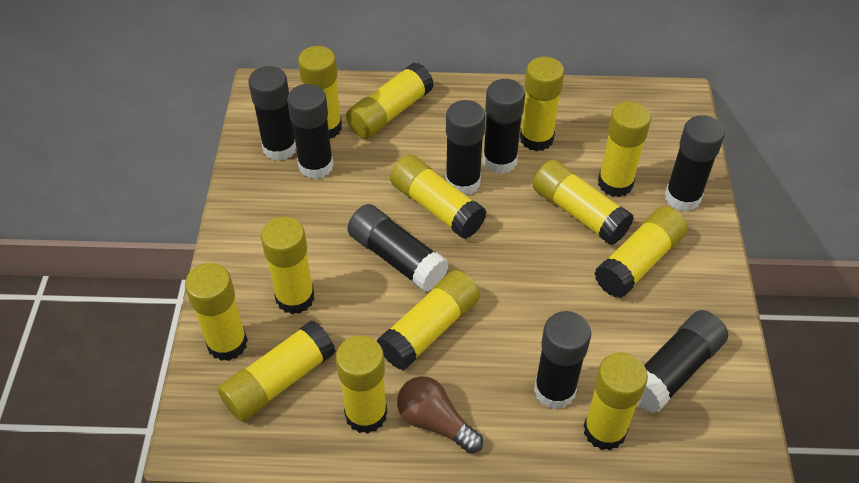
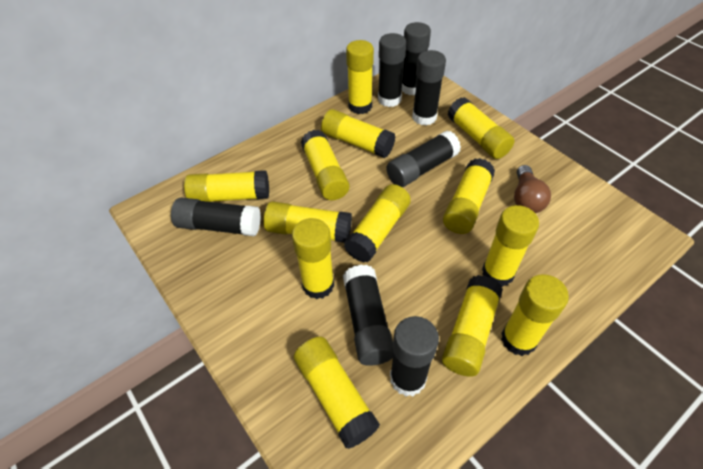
black glue stick: [248,66,296,161] [287,84,334,179] [347,204,449,292] [445,100,485,195] [483,79,525,174] [534,311,591,409] [637,310,728,413] [665,115,725,212] = 8 -> [171,197,261,236] [343,265,394,366] [378,33,406,107] [386,131,461,187] [390,316,439,396] [402,22,431,96] [412,50,446,126] = 7

